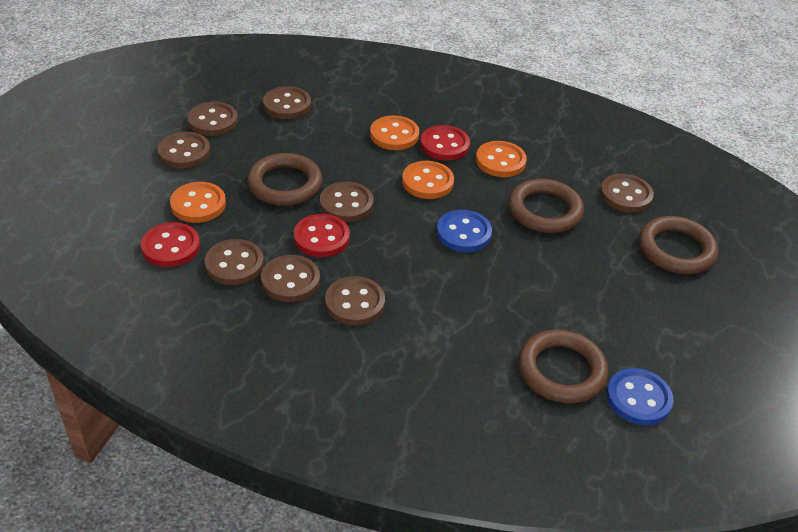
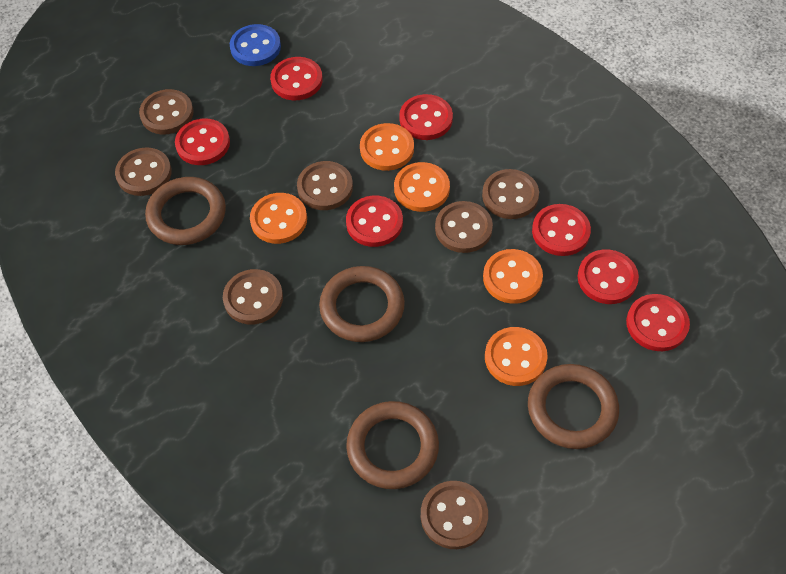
blue button: [437,210,492,252] [606,368,674,425] = 2 -> [230,24,281,66] = 1
brown button: [157,132,210,168] [188,102,238,136] [205,239,264,285] [261,255,320,302] [263,86,311,119] [320,181,373,222] [325,276,385,326] [600,174,654,213] = 8 -> [115,147,172,196] [139,89,194,134] [223,269,283,325] [297,161,353,210] [421,481,488,549] [435,201,493,253] [482,169,539,219] = 7
orange button: [170,182,226,223] [370,115,419,150] [402,161,454,199] [476,141,527,177] = 4 -> [250,193,307,244] [360,123,414,171] [394,162,450,212] [483,249,543,304] [485,327,548,386] = 5
red button: [141,222,200,267] [294,214,350,257] [420,125,470,161] = 3 -> [175,119,230,165] [270,57,323,100] [346,196,403,247] [399,94,453,140] [532,204,591,256] [578,249,639,304] [626,294,690,351] = 7

